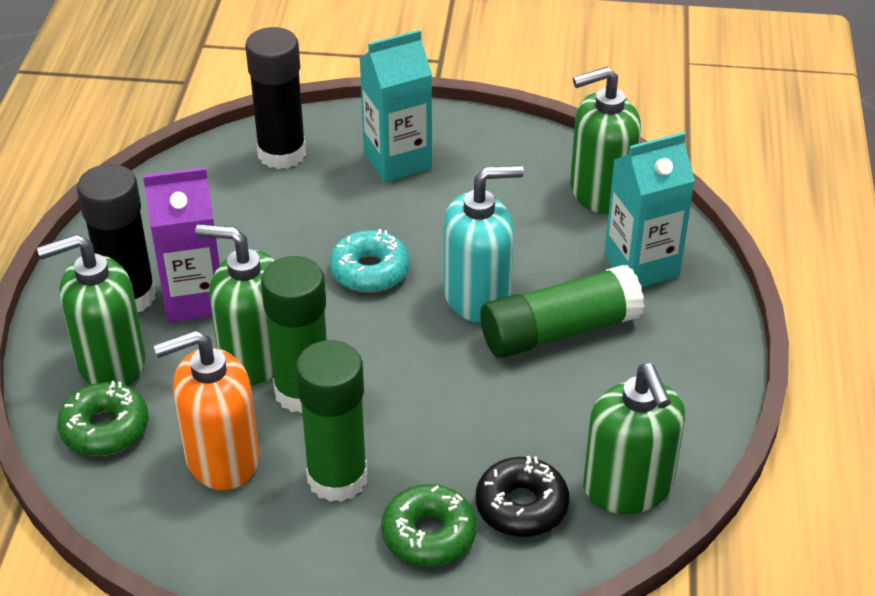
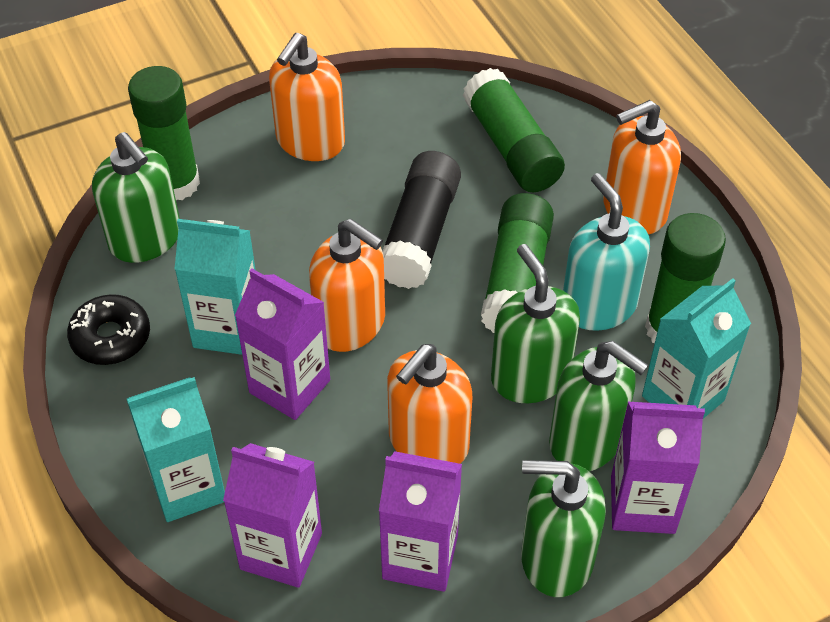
black glue stick: [77,164,156,312] [245,27,306,169] = 2 -> [382,151,461,289] = 1
green donut: [57,381,149,456] [381,484,477,567] = 2 -> none = 0
green glue stick: [261,256,327,413] [296,340,367,502] [481,265,644,358] = 3 -> [128,66,200,200] [463,68,565,192] [481,193,554,333] [645,213,726,343] = 4
orange soap dispenser: [153,330,259,490] = 1 -> [269,33,345,161] [309,219,385,352] [387,344,472,464] [603,100,681,234] = 4
purple carton: [143,167,220,322] = 1 -> [223,443,322,588] [235,269,330,420] [379,451,462,592] [611,402,705,534] = 4
turquoise carton: [360,30,432,182] [604,132,695,287] = 2 -> [127,377,225,522] [175,219,256,355] [642,278,751,419] = 3
turquoise donut: [329,229,410,292] = 1 -> none = 0

